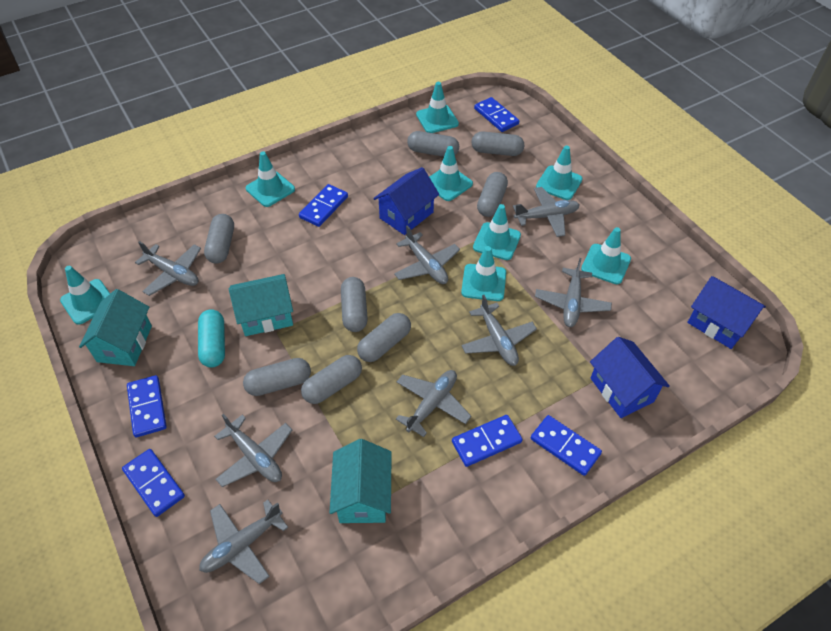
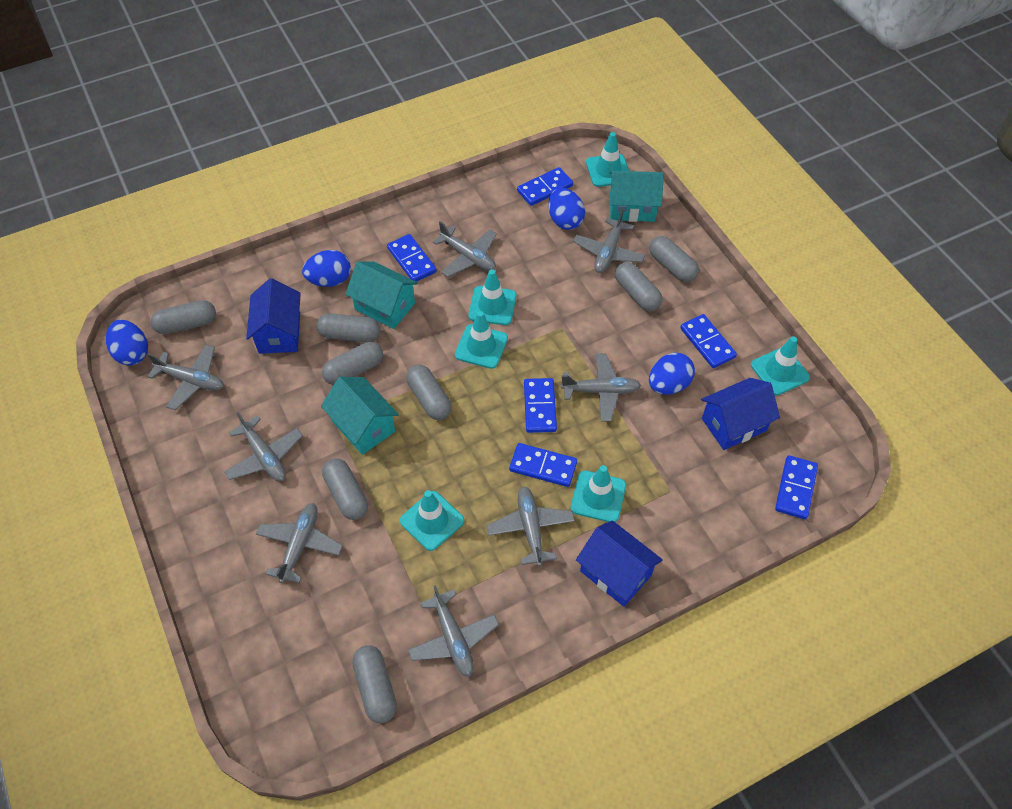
blue egg: none = 0 -> [106,320,148,365] [302,250,351,287] [548,188,585,230] [649,353,695,395] = 4
turquoise capsule: [198,309,225,367] = 1 -> none = 0
turquoise traffic cone: [60,266,110,325] [246,151,295,207] [416,82,459,133] [429,146,473,201] [461,246,506,301] [473,204,521,260] [536,145,583,200] [581,227,631,285] = 8 -> [400,490,464,551] [455,311,508,369] [468,269,516,325] [570,465,626,522] [586,132,629,187] [751,336,810,395] = 6

